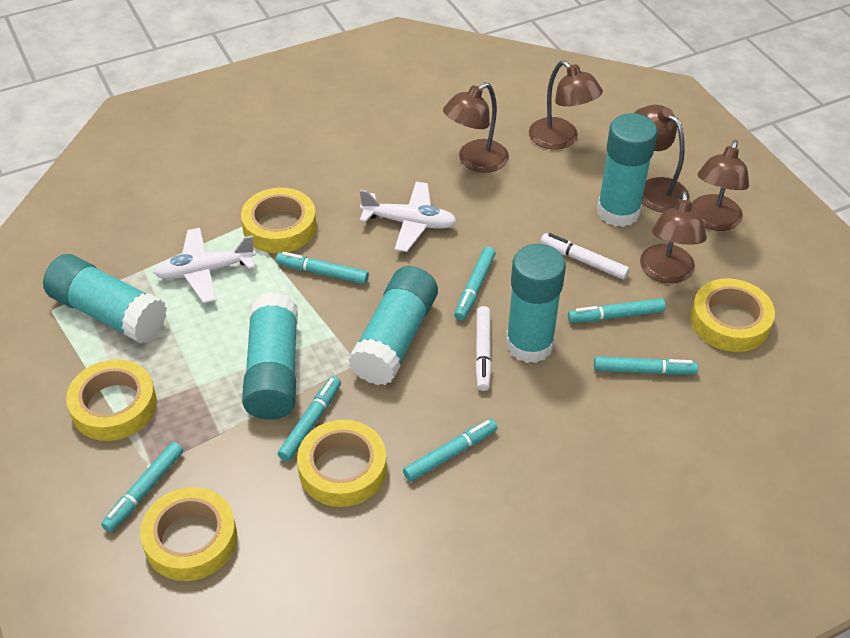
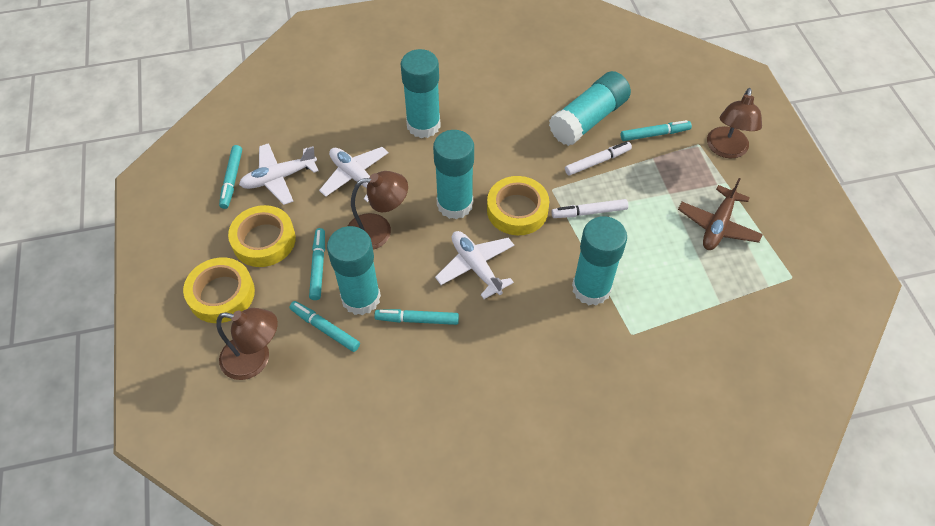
brown lamp: [443,83,509,173] [529,61,603,150] [634,105,689,213] [640,191,707,283] [691,140,749,231] = 5 -> [216,308,278,380] [348,171,408,250] [707,88,762,158] = 3
brown plane: none = 0 -> [678,178,763,250] = 1
turquoise marker: [101,442,183,532] [276,252,369,284] [278,376,341,462] [403,419,498,482] [454,247,496,321] [568,298,666,323] [594,356,698,375] = 7 -> [219,145,242,209] [289,301,360,352] [309,228,325,300] [374,309,459,325] [621,120,692,141] = 5
white plane: [153,228,256,303] [360,182,457,252] = 2 -> [239,143,319,205] [319,147,389,202] [435,231,514,299] = 3
yellow tape: [66,359,157,441] [140,487,237,581] [241,188,317,253] [297,420,387,507] [690,278,775,352] = 5 -> [183,257,255,323] [228,205,296,267] [487,176,549,235] = 3

